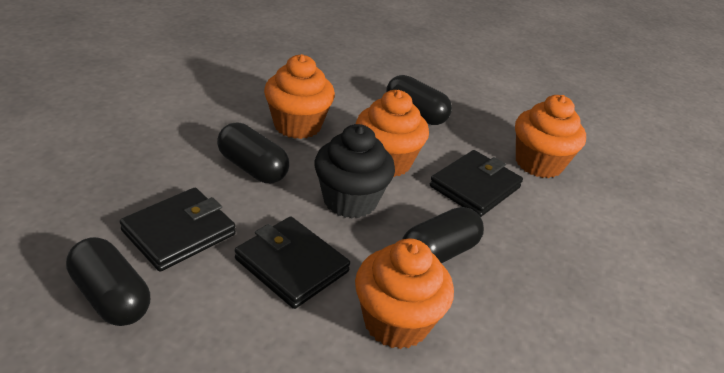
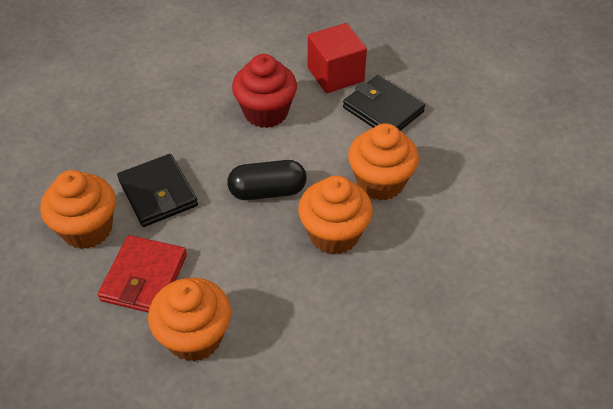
black capsule: [66,237,150,326] [217,123,289,183] [386,75,452,125] [402,207,484,264] = 4 -> [227,160,307,200] = 1
black cupcake: [314,124,395,218] = 1 -> none = 0
black wallet: [120,188,236,272] [235,217,350,309] [430,150,523,217] = 3 -> [117,154,198,227] [343,75,425,131] = 2
red cube: none = 0 -> [308,23,367,93] = 1
red cupcake: none = 0 -> [232,54,297,128] = 1
red wallet: none = 0 -> [98,235,187,313] = 1

